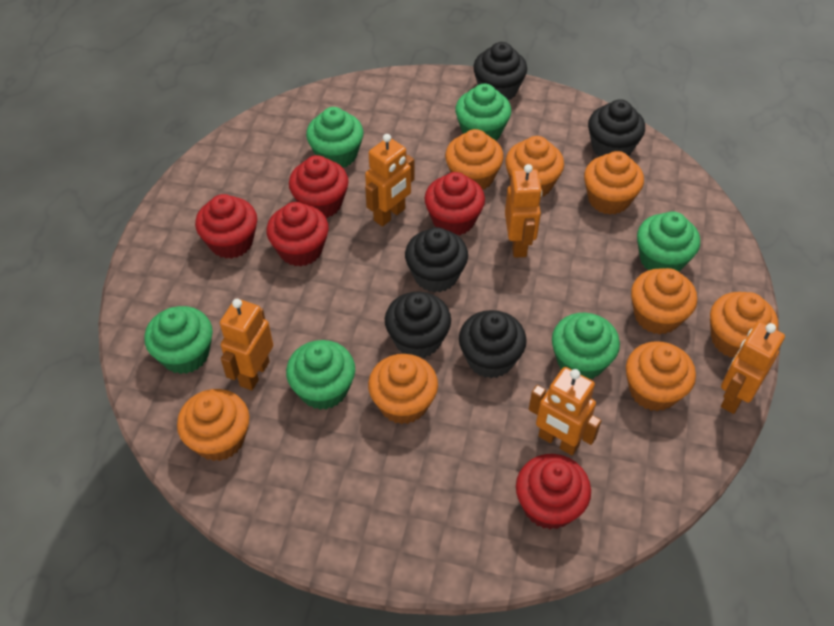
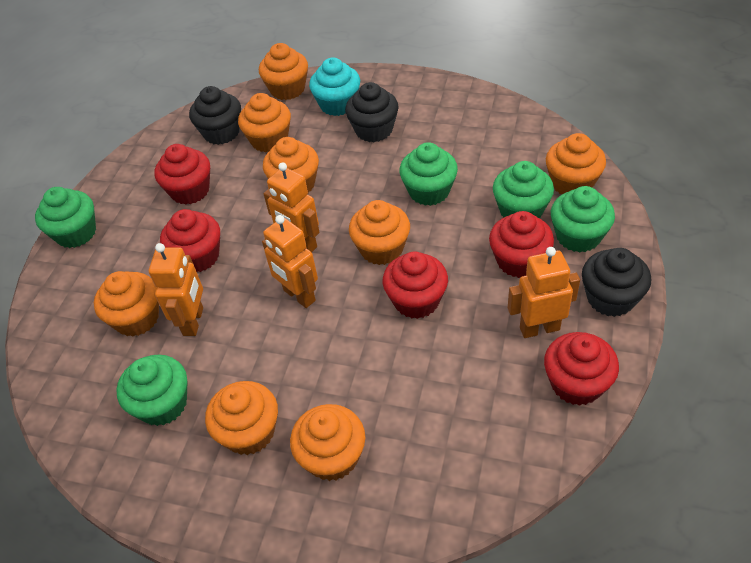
black cupcake: [385,292,451,358] [405,227,468,293] [459,310,527,378] [473,42,527,100] [588,99,645,157] = 5 -> [189,86,241,145] [345,82,399,142] [582,248,651,317] = 3
green cupcake: [144,306,213,374] [286,340,355,410] [306,107,363,167] [455,84,511,141] [552,313,620,379] [637,212,700,272] = 6 -> [35,187,96,248] [116,355,187,426] [399,142,458,206] [493,161,554,218] [551,186,615,253] = 5
orange robot: [220,298,273,390] [365,134,414,227] [505,164,542,258] [529,367,601,456] [721,322,785,414] = 5 -> [149,243,203,336] [262,215,318,308] [263,162,319,252] [508,247,580,338] = 4
turquoise cupcake: none = 0 -> [309,57,360,116] = 1

